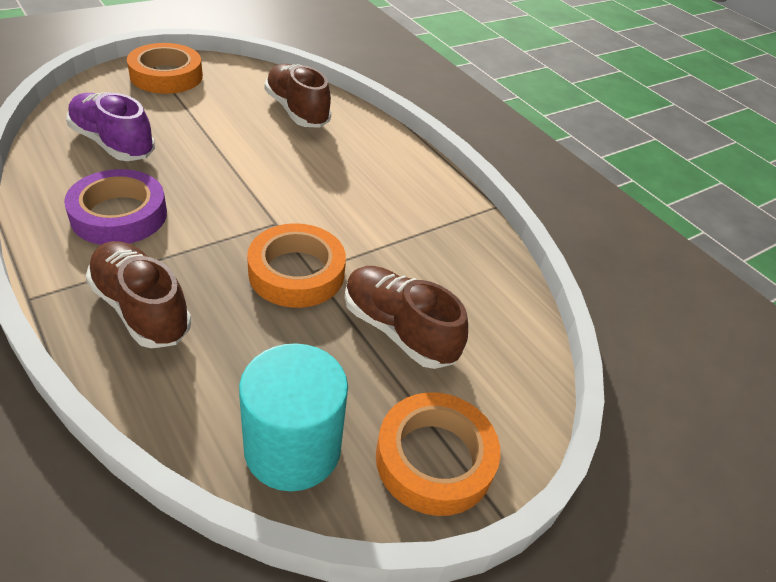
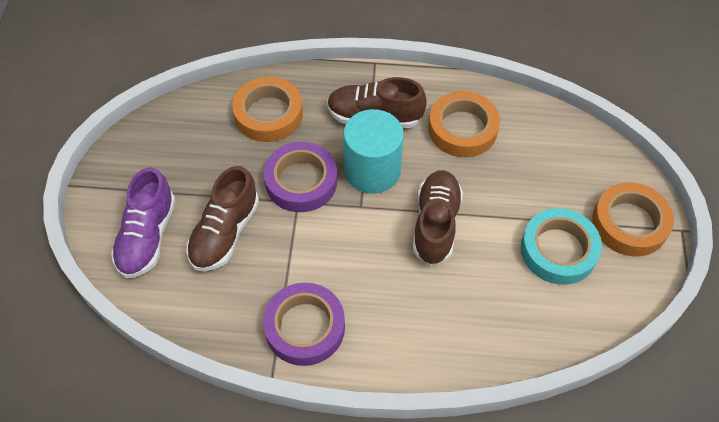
purple tape: [64,169,167,245] = 1 -> [263,283,345,366] [264,142,337,212] = 2
turquoise tape: none = 0 -> [521,208,602,285] = 1

